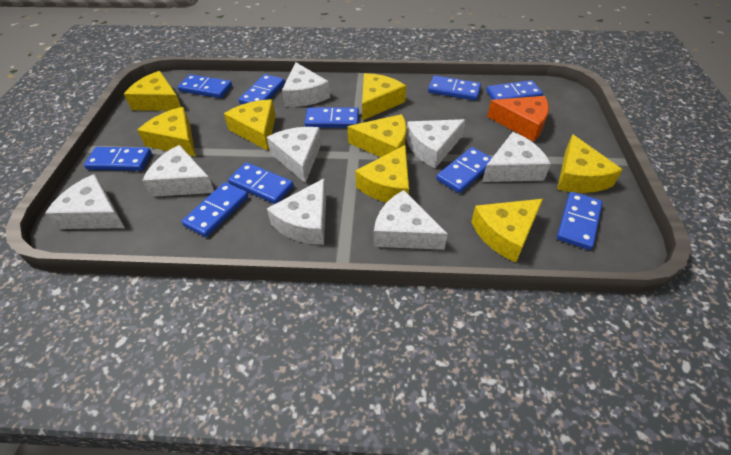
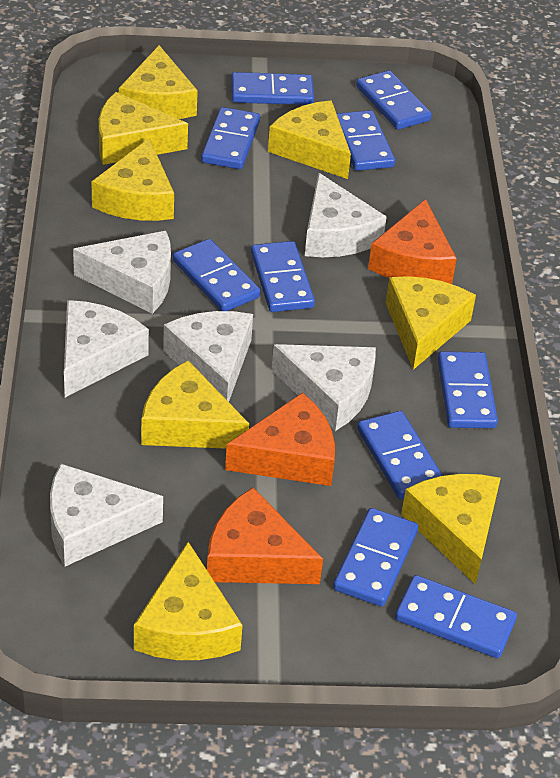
orange cheese: [487,96,549,142] = 1 -> [207,487,323,584] [225,392,335,486] [368,199,457,284] = 3
white cheese: [45,174,125,229] [142,145,214,197] [267,127,321,183] [267,178,326,245] [282,62,330,107] [374,190,448,250] [406,119,465,168] [482,132,551,182] = 8 -> [50,463,163,566] [64,300,149,397] [73,231,171,314] [163,311,253,402] [272,344,376,431] [305,172,387,257] = 6

